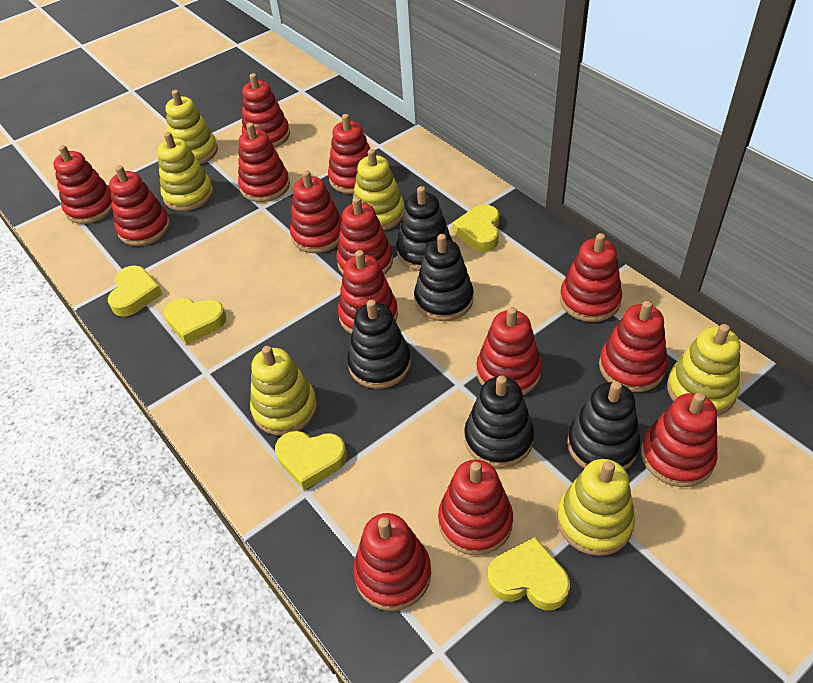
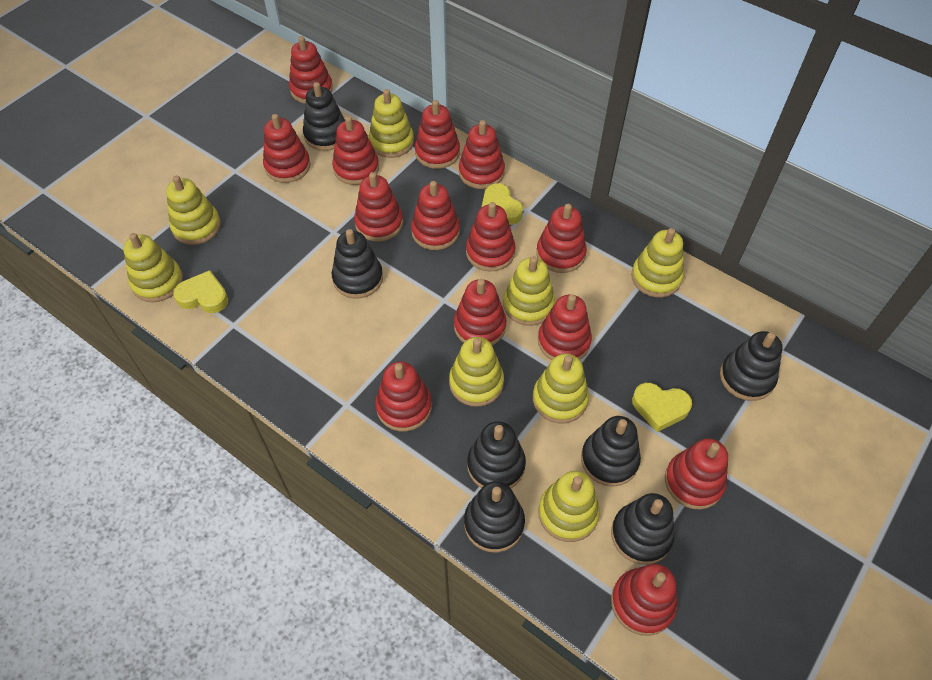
black stacking toy: [347,300,411,389] [397,186,452,271] [414,234,474,321] [464,375,534,468] [567,381,640,470] = 5 -> [303,82,345,151] [332,229,383,299] [464,481,525,552] [467,421,526,488] [581,416,641,487] [611,493,675,565] [720,331,783,401] = 7
yellow heart: [108,265,162,317] [164,298,227,345] [275,431,347,490] [452,204,499,252] [488,537,570,610] = 5 -> [173,270,228,313] [481,183,523,225] [632,383,692,432] = 3
yellow stacking toy: [157,132,213,211] [165,90,218,164] [250,346,317,435] [352,149,405,230] [557,459,635,556] [667,324,740,416] = 6 -> [123,233,183,302] [166,175,221,245] [369,89,414,158] [449,337,504,407] [503,256,555,326] [533,354,589,424] [538,471,600,542] [631,228,684,297] = 8

